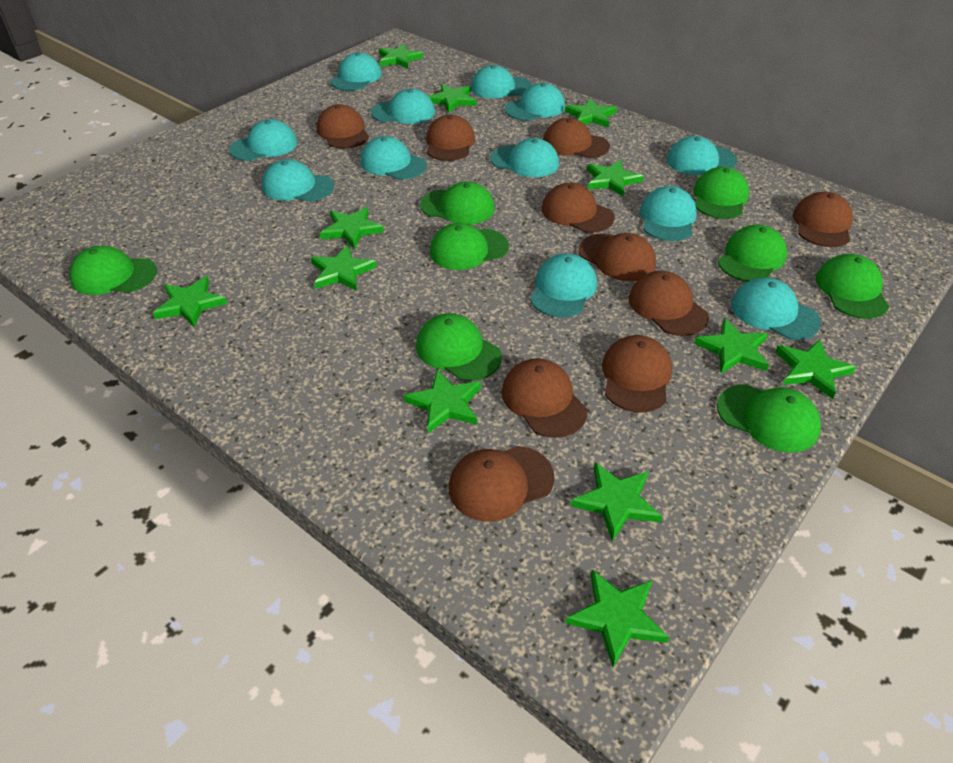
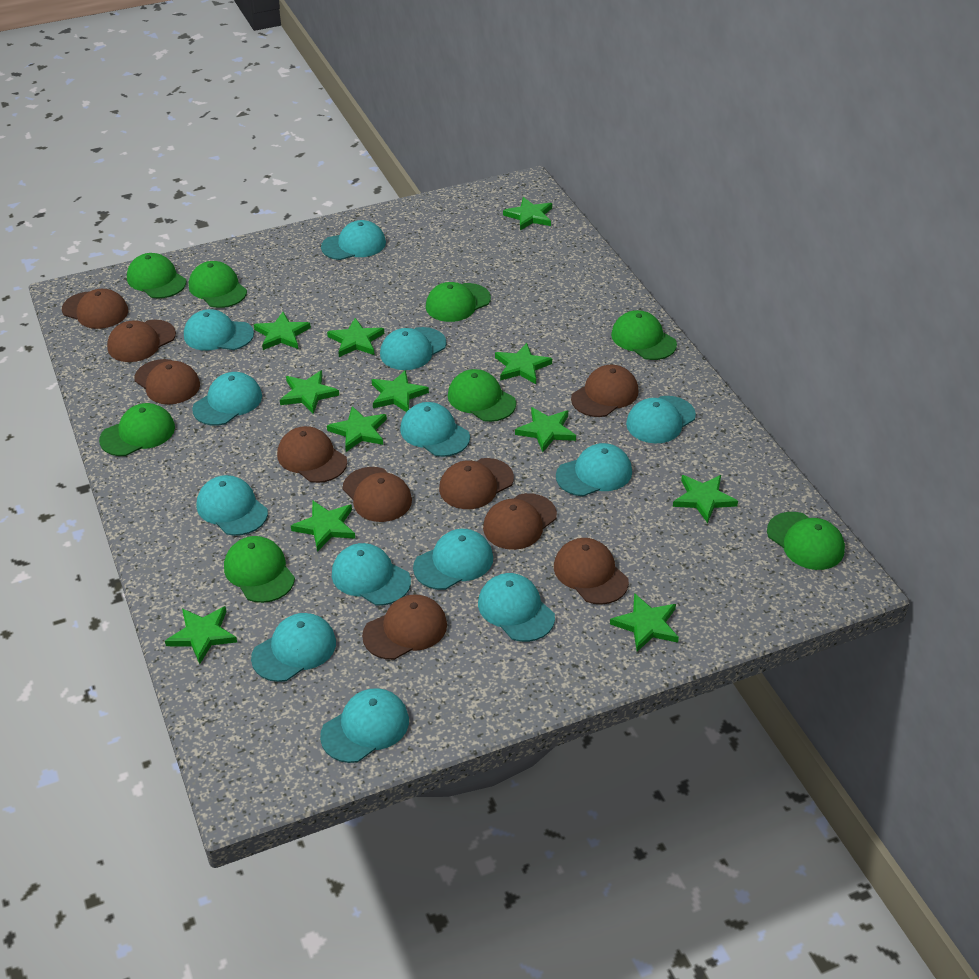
turquoise cap: [229,119,298,161] [262,159,334,202] [331,52,382,91] [361,136,427,180] [371,89,435,124] [471,65,532,98] [490,138,559,177] [505,83,565,121] [530,254,597,317] [640,186,697,241] [667,136,737,175] [731,277,821,340] = 12 -> [184,309,254,351] [192,372,262,426] [197,475,268,536] [251,613,336,682] [320,688,409,763] [321,220,386,260] [332,543,411,605] [380,327,446,370] [400,402,470,457] [413,529,493,590] [478,573,555,642] [556,443,632,496] [626,396,696,443] = 13

